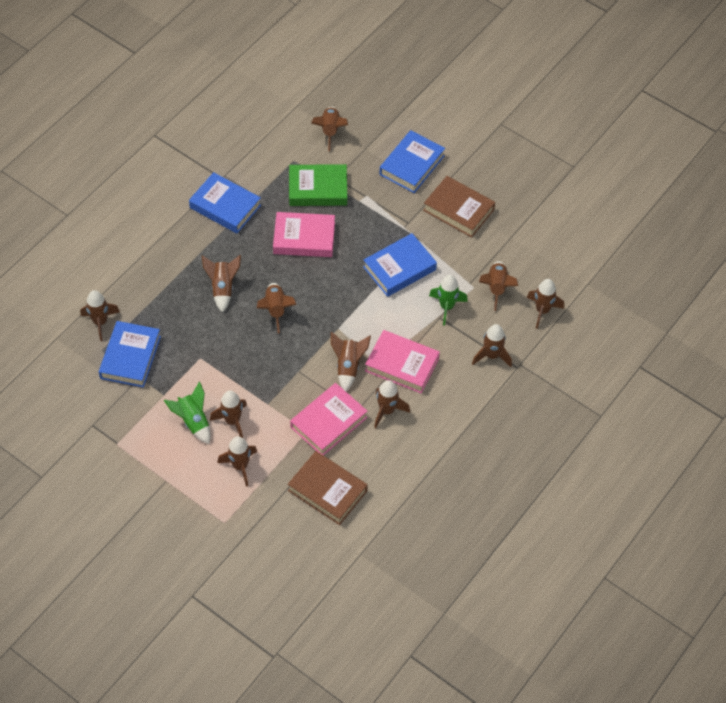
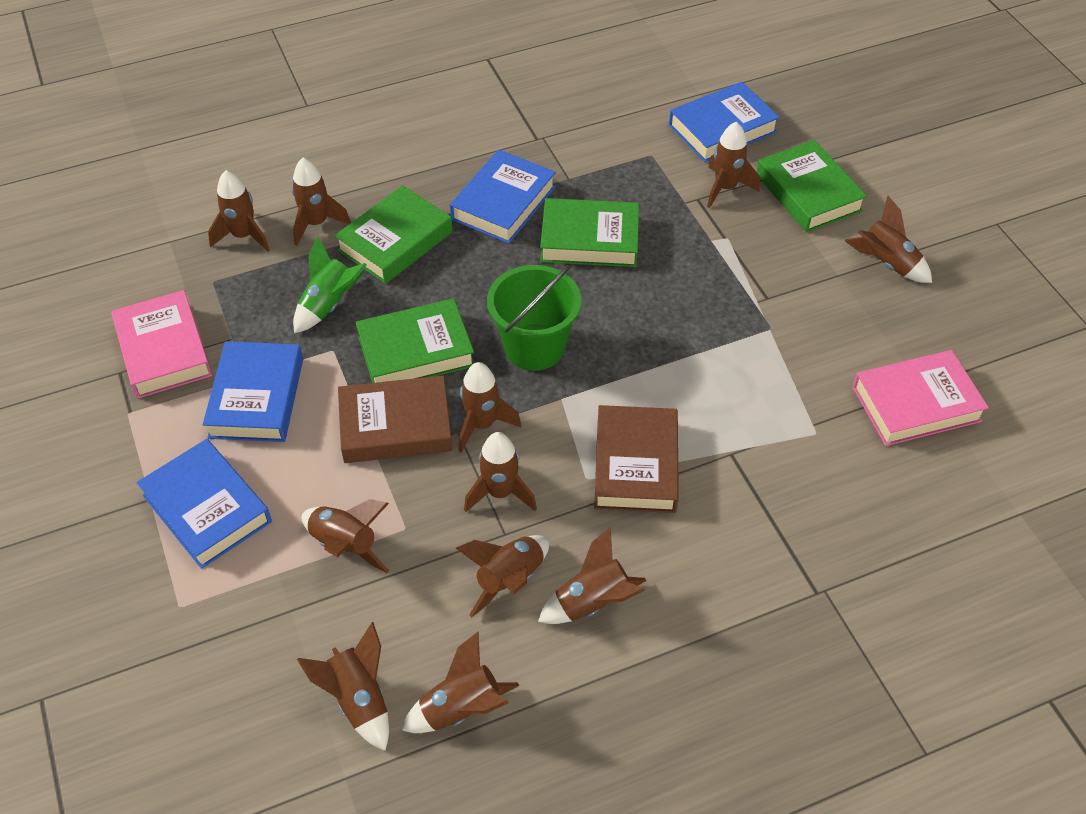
green book: [289,164,347,206] = 1 -> [334,185,453,284] [356,298,474,383] [540,198,639,267] [757,140,867,232] = 4
green bucket: none = 0 -> [487,265,582,371] = 1
green rocket: [164,381,211,444] [429,275,468,326] = 2 -> [293,237,367,333] = 1
pink book: [273,212,335,257] [290,383,367,456] [365,330,440,393] = 3 -> [111,290,212,399] [852,350,989,446] = 2

